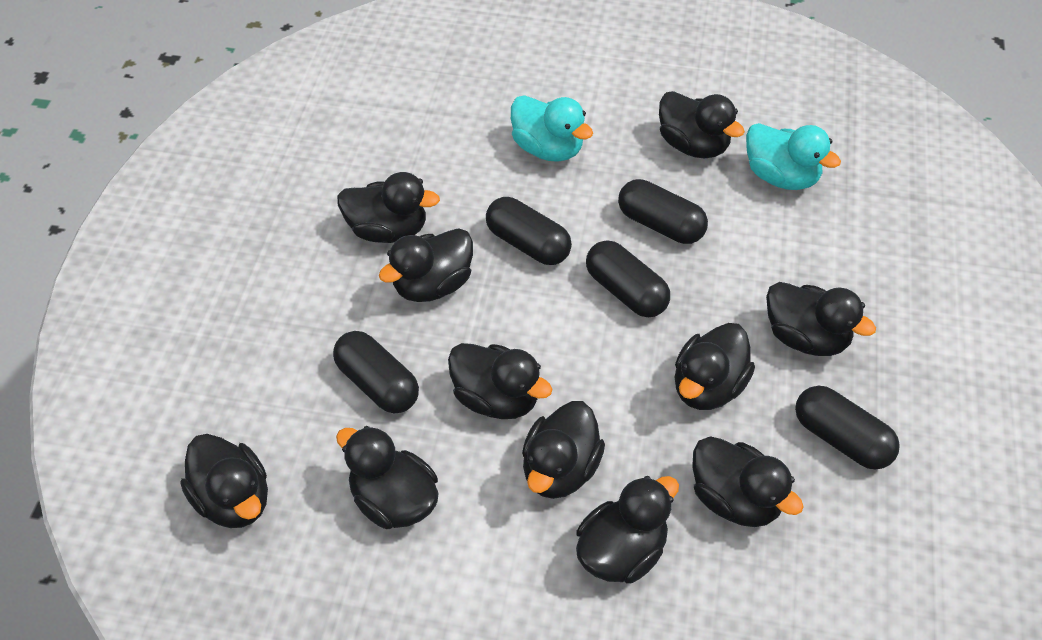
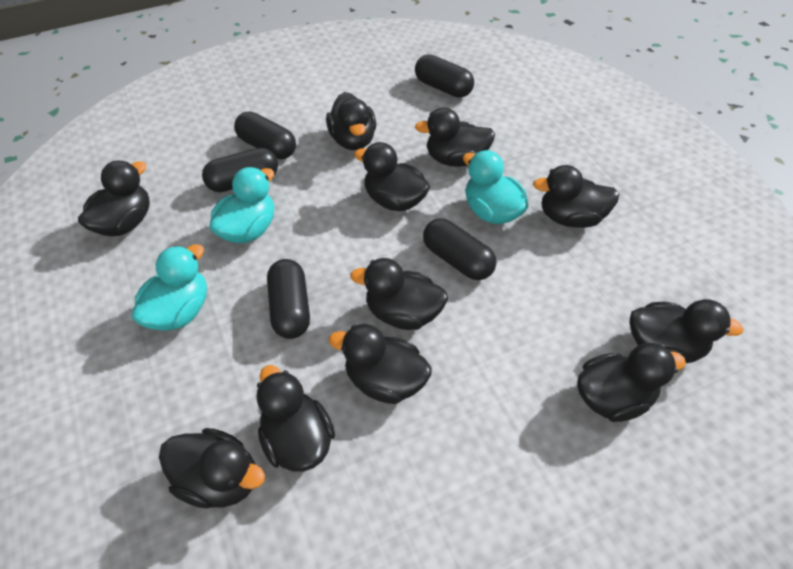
turquoise duck: [511,95,593,162] [746,123,841,190] = 2 -> [132,244,207,331] [209,167,274,243] [463,150,529,224] = 3

